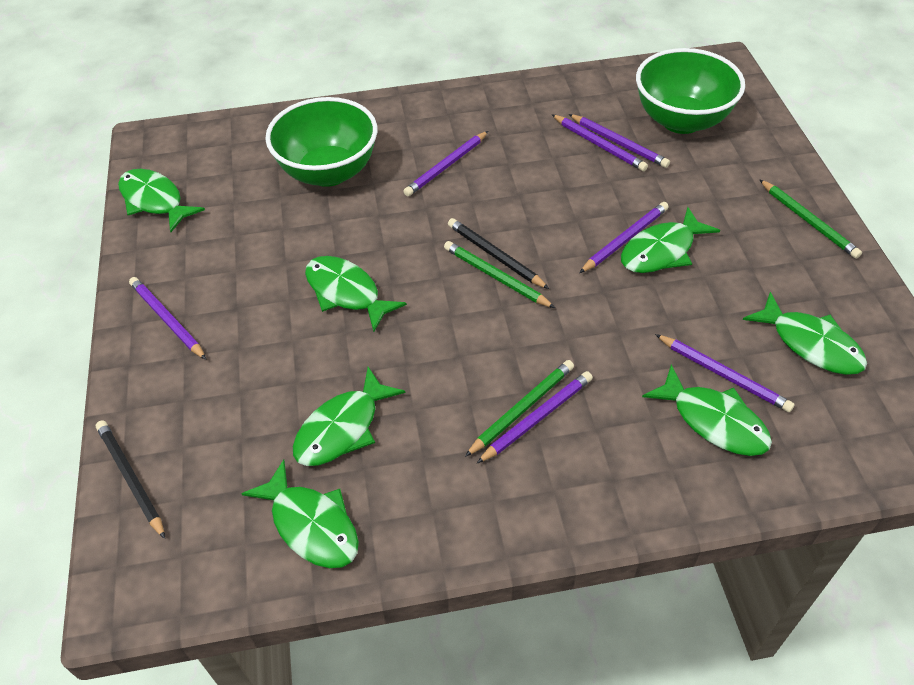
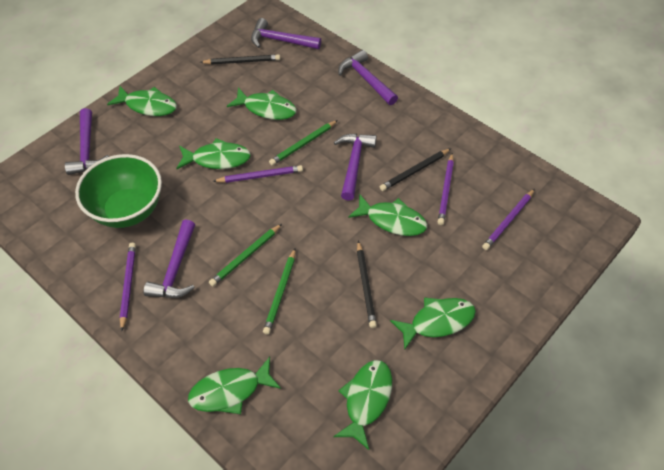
black pencil: [96,420,165,539] [448,218,549,289] = 2 -> [200,54,280,65] [357,241,377,328] [380,149,451,191] = 3
green bowl: [265,97,377,187] [636,48,745,134] = 2 -> [75,154,162,228] = 1
purple hammer: none = 0 -> [65,108,109,175] [143,219,195,298] [251,18,321,49] [334,134,377,201] [338,50,398,105] = 5
purple pencil: [129,277,206,360] [403,131,488,196] [477,371,593,463] [552,114,648,171] [569,114,670,168] [579,202,669,273] [655,334,795,412] = 7 -> [120,243,136,331] [212,165,303,183] [438,153,454,225] [482,189,535,250] = 4

